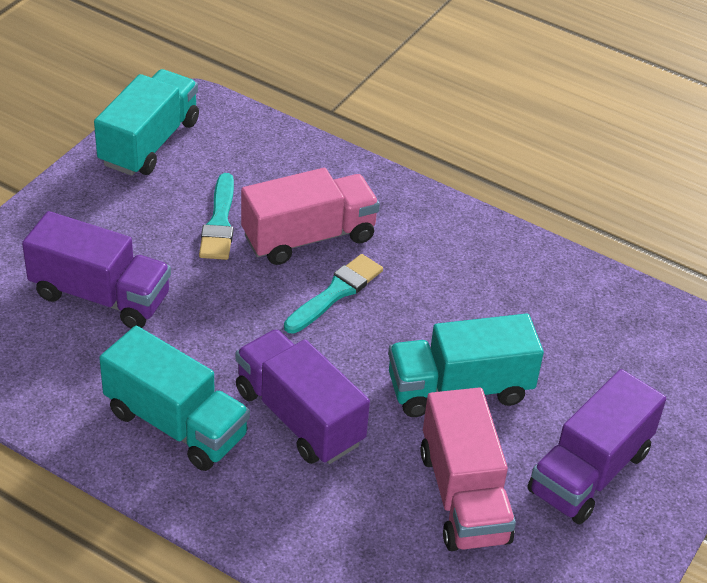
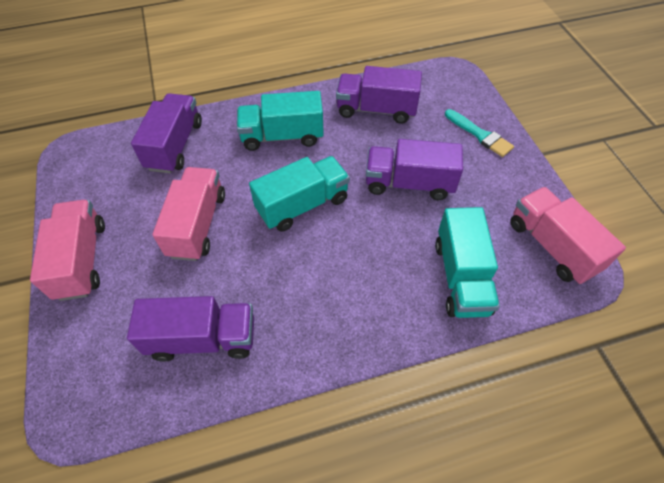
pink truck: [241,168,380,265] [420,387,516,551] = 2 -> [30,200,105,301] [152,167,225,261] [510,187,626,284] = 3
purple truck: [22,211,171,329] [236,329,370,464] [527,369,666,524] = 3 -> [127,296,254,362] [131,93,202,173] [336,66,422,124] [366,139,463,200] = 4
turquoise brush: [199,173,234,260] [284,254,383,334] = 2 -> [445,109,514,157] = 1

